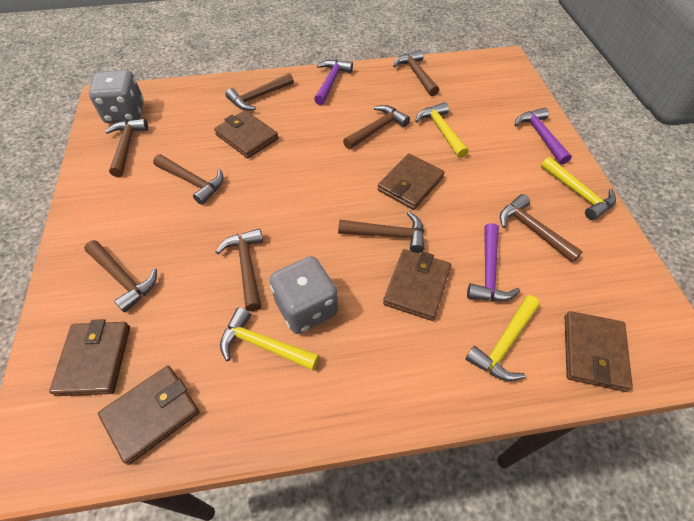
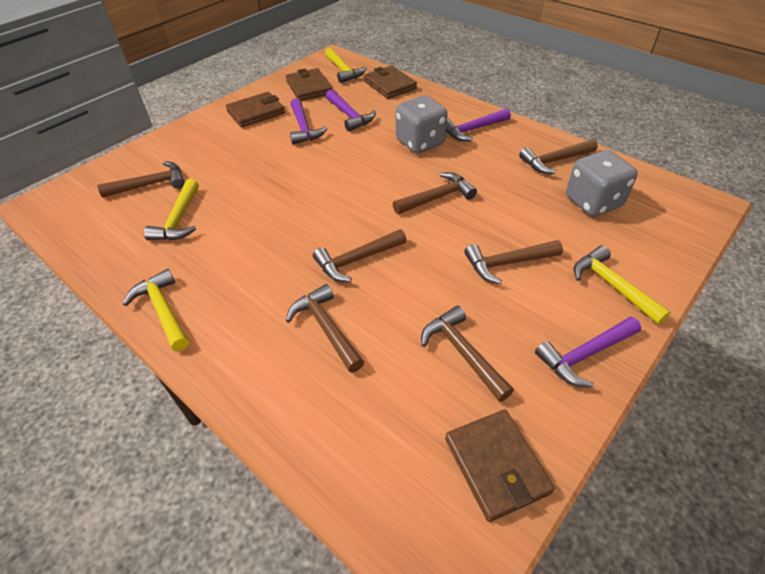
brown hammer: [84,240,157,313] [105,119,148,177] [153,154,223,205] [216,229,263,312] [226,73,294,111] [338,212,424,253] [343,105,410,149] [393,50,439,96] [500,194,583,262] = 9 -> [97,161,185,197] [286,284,364,373] [313,229,407,282] [393,172,477,214] [421,306,514,402] [464,240,563,284] [519,139,598,174] = 7
brown wallet: [49,319,130,396] [98,365,199,465] [214,110,278,158] [377,154,445,210] [383,249,451,321] [565,311,633,392] = 6 -> [226,92,285,128] [286,68,332,101] [364,65,417,99] [445,410,555,522] = 4
purple hammer: [314,60,353,105] [467,223,520,301] [515,107,572,165] = 3 -> [290,98,328,144] [326,89,376,132] [446,108,511,141] [535,317,641,388] = 4

